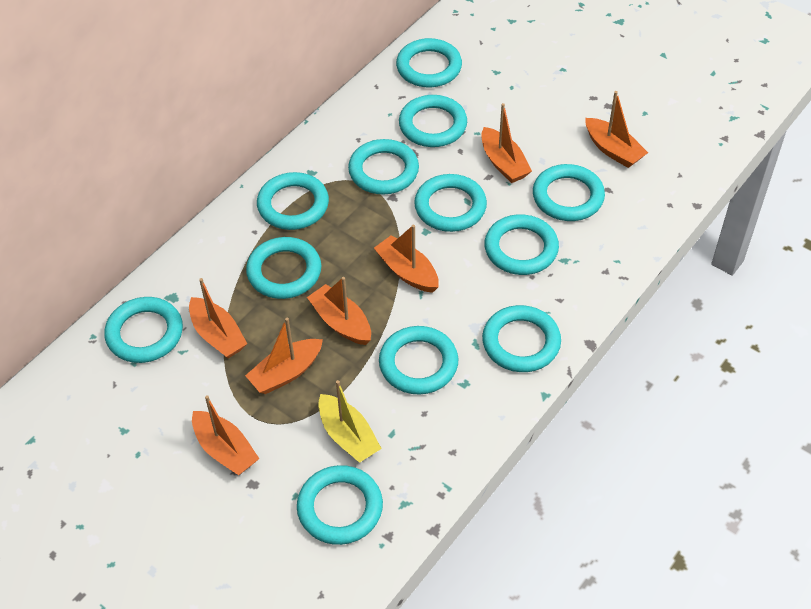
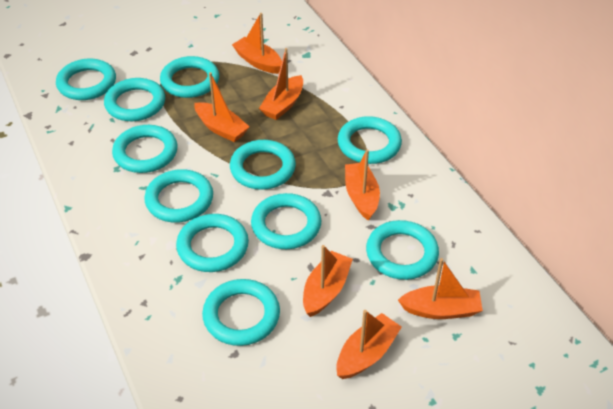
turquoise ring: [104,297,183,363] [246,237,321,299] [257,172,329,230] [297,465,383,545] [348,139,419,195] [379,326,458,395] [396,38,462,87] [399,95,467,147] [414,174,487,232] [482,305,561,372] [484,214,559,275] [533,164,605,221] = 12 -> [56,59,116,100] [104,78,165,121] [112,125,178,173] [144,169,213,223] [160,56,219,98] [176,214,249,272] [202,279,280,346] [230,140,296,190] [251,193,321,249] [338,116,402,164] [366,220,439,280] = 11
yellow boat: [318,380,382,463] = 1 -> none = 0

